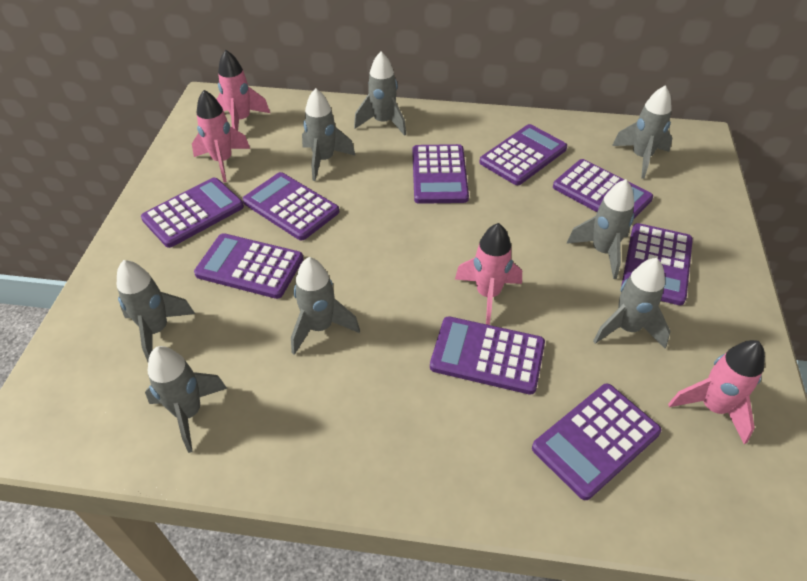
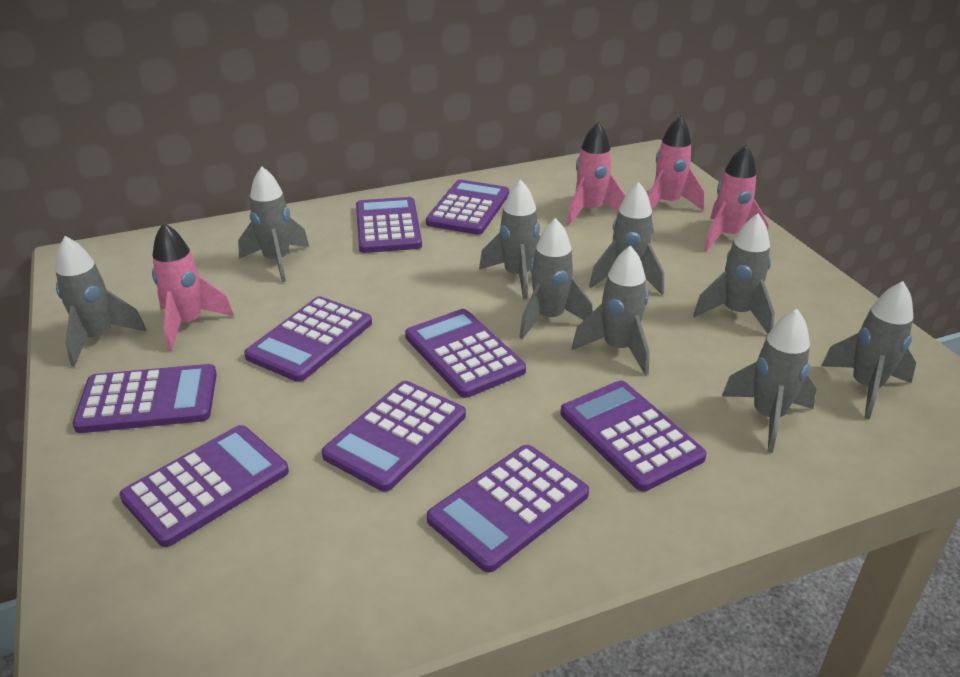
grey rocket: [117,260,195,362] [145,346,227,453] [291,257,360,355] [302,88,356,181] [354,52,406,136] [566,179,634,279] [593,258,671,349] [612,85,672,179] = 8 -> [55,236,146,367] [238,166,309,282] [479,180,540,300] [519,218,593,339] [572,245,650,375] [589,182,664,295] [693,214,775,334] [722,309,817,453] [821,281,916,420] = 9

